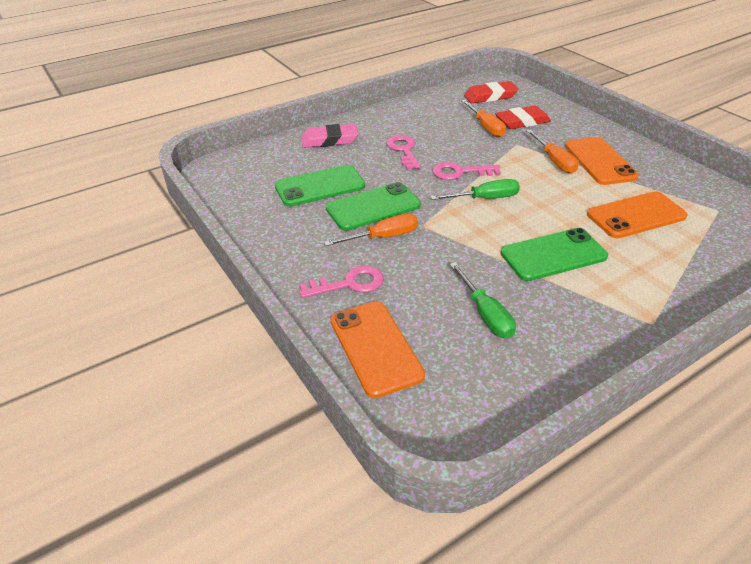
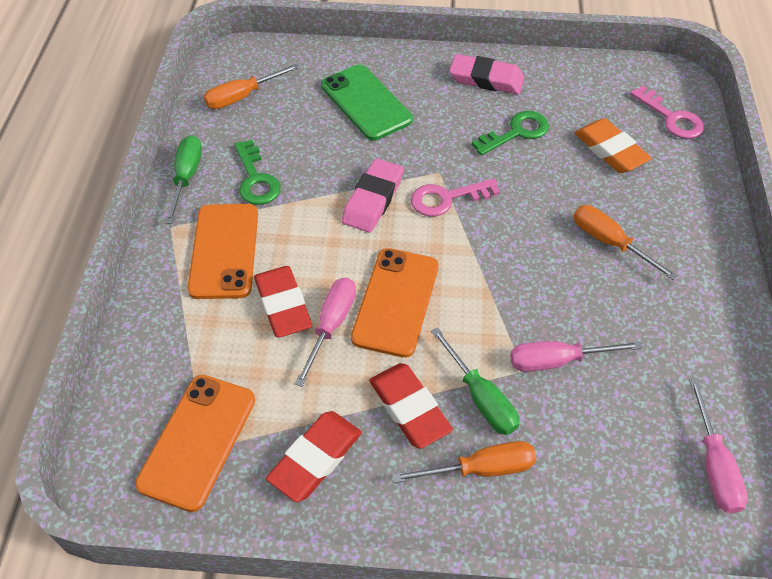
green key: none = 0 -> [234,140,281,205] [472,111,549,155] = 2
green phone: [275,165,365,207] [326,182,421,231] [501,228,608,281] = 3 -> [321,65,413,141] = 1
orange eraser: none = 0 -> [574,118,652,173] = 1
pink eraser: [301,124,359,148] = 1 -> [342,159,403,233] [449,54,525,94] = 2
pink key: [299,266,384,298] [387,135,421,170] [433,162,501,180] = 3 -> [411,178,500,216] [630,85,704,139] = 2
pink screwdriver: none = 0 -> [295,278,356,387] [510,341,642,372] [689,379,748,513] = 3
red eraser: [464,81,518,103] [495,106,551,129] = 2 -> [254,266,312,338] [266,411,362,502] [369,363,453,449] = 3

